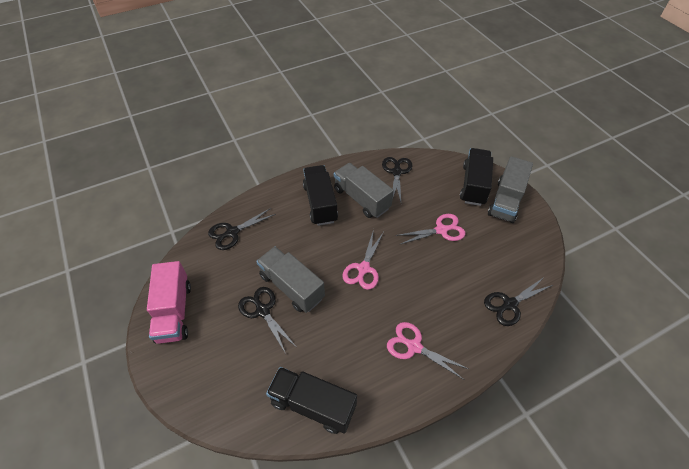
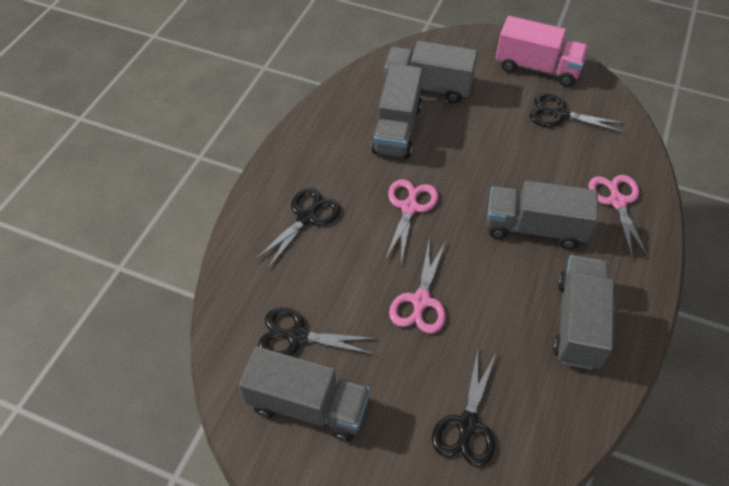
black truck: [266,367,357,434] [303,165,338,226] [460,148,493,206] = 3 -> none = 0
grey truck: [256,247,325,313] [334,163,394,218] [488,156,533,223] = 3 -> [239,347,370,441] [371,64,423,159] [384,41,478,103] [487,180,598,249] [553,255,614,370] = 5

